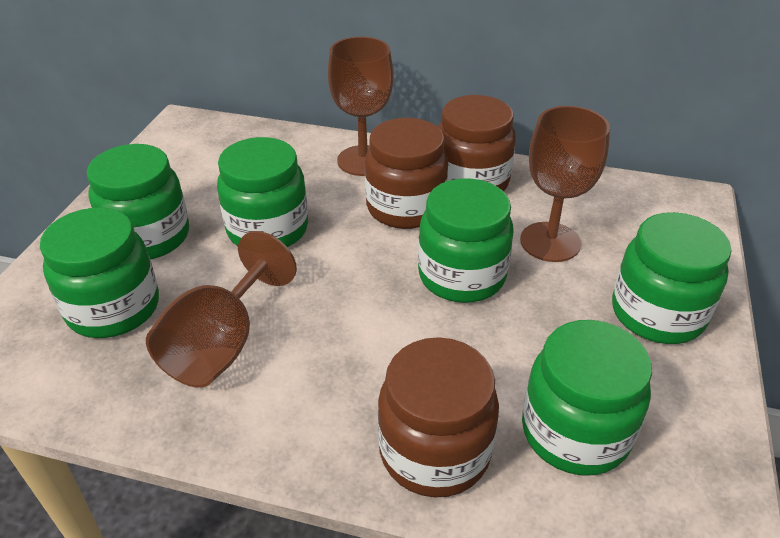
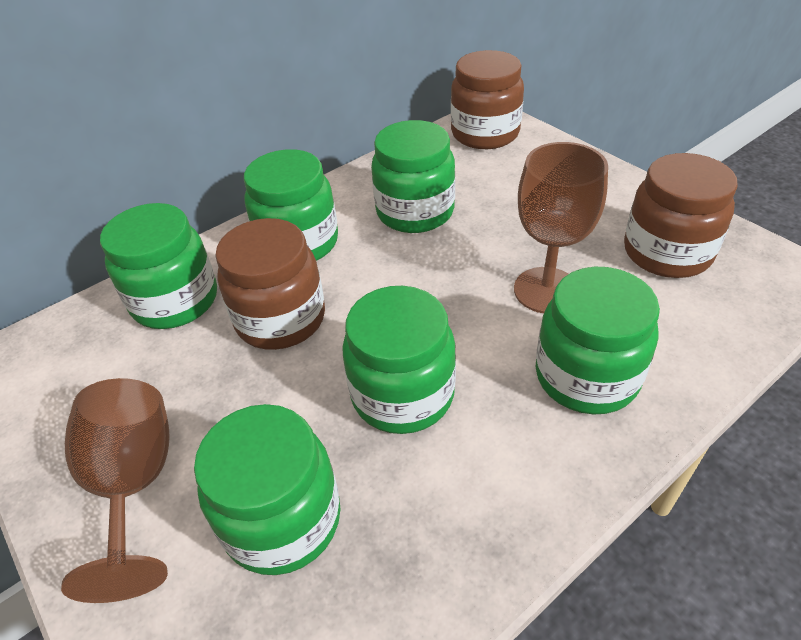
brown goblet: [146,231,297,388] [328,37,394,176] [520,106,610,262] = 3 -> [61,378,170,603] [514,142,608,313] = 2

